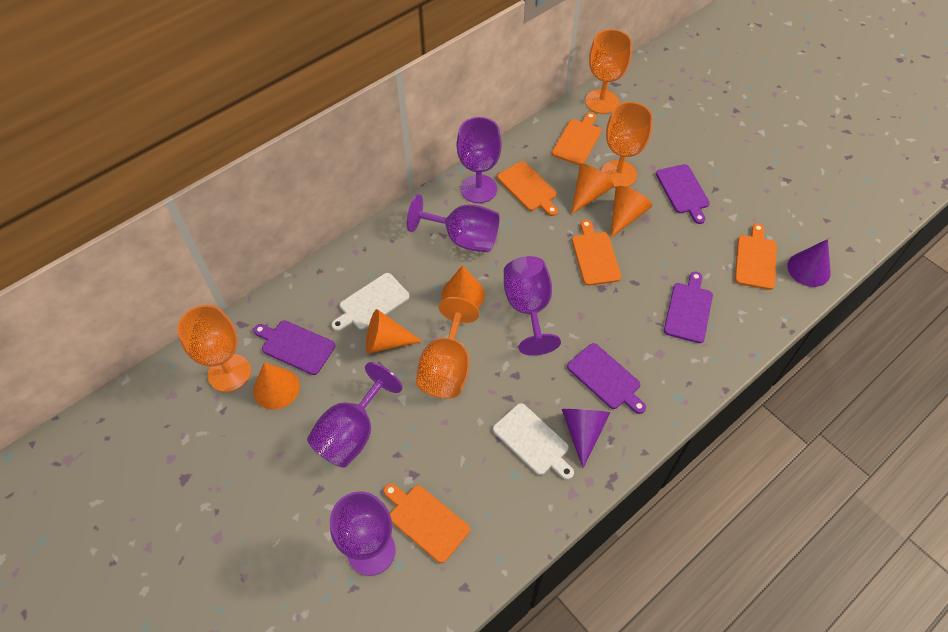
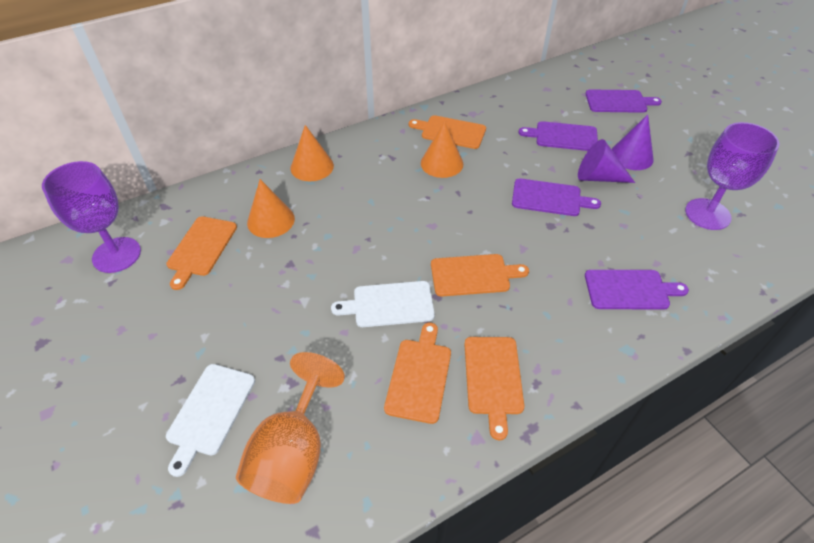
orange cone: [253,363,300,410] [366,309,423,354] [442,265,485,308] [571,164,614,215] [610,186,652,238] = 5 -> [247,179,295,238] [291,125,334,181] [421,121,463,178] = 3
orange goblet: [177,305,251,392] [416,297,479,399] [585,29,632,114] [601,102,653,188] = 4 -> [236,352,345,504] = 1
purple goblet: [307,362,402,468] [330,491,396,576] [407,194,500,252] [457,117,502,203] [504,256,561,356] = 5 -> [42,161,141,273] [685,122,780,230] = 2

